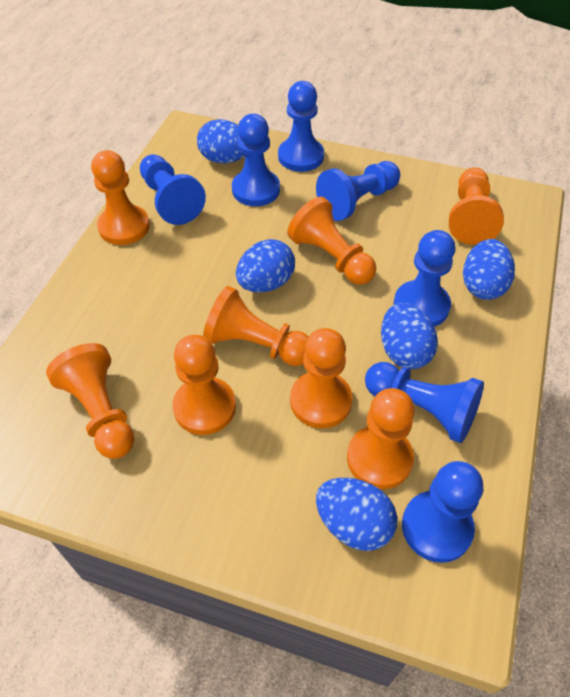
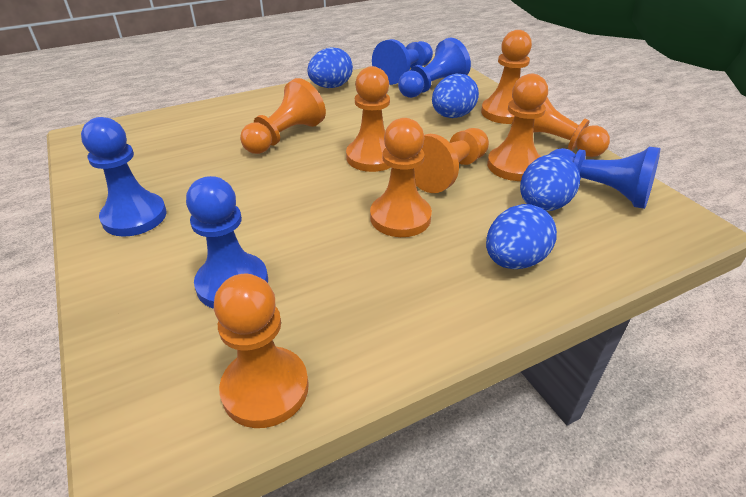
blue egg: [197,119,245,164] [236,239,295,292] [316,478,397,551] [381,303,438,369] [463,239,515,300] = 5 -> [307,47,353,88] [432,74,479,118] [486,204,557,269] [520,154,580,211] = 4
blue pawn: [140,154,206,225] [232,114,280,206] [278,81,324,172] [316,161,400,221] [365,362,484,443] [394,230,455,327] [402,461,483,563] = 7 -> [81,117,167,237] [186,176,268,309] [372,39,433,85] [398,38,471,98] [549,147,660,209] = 5

